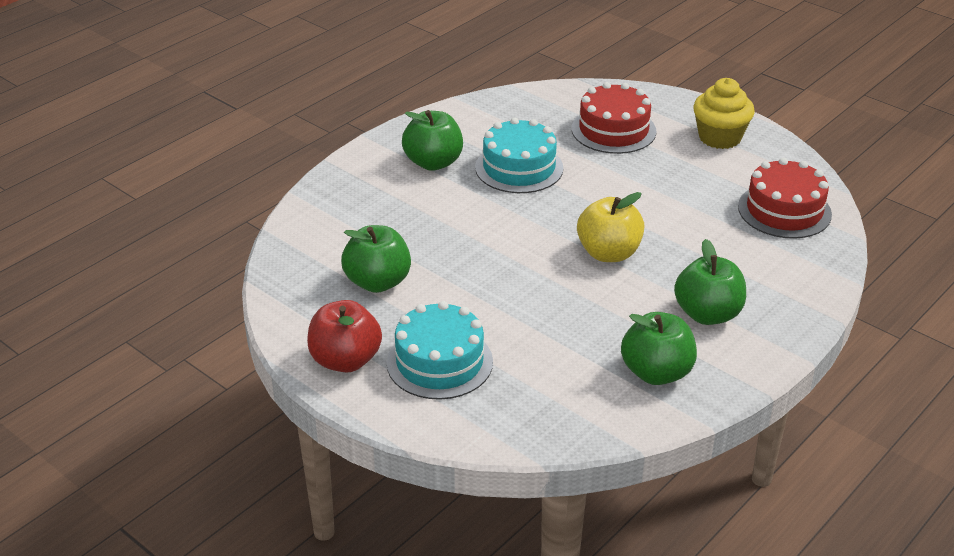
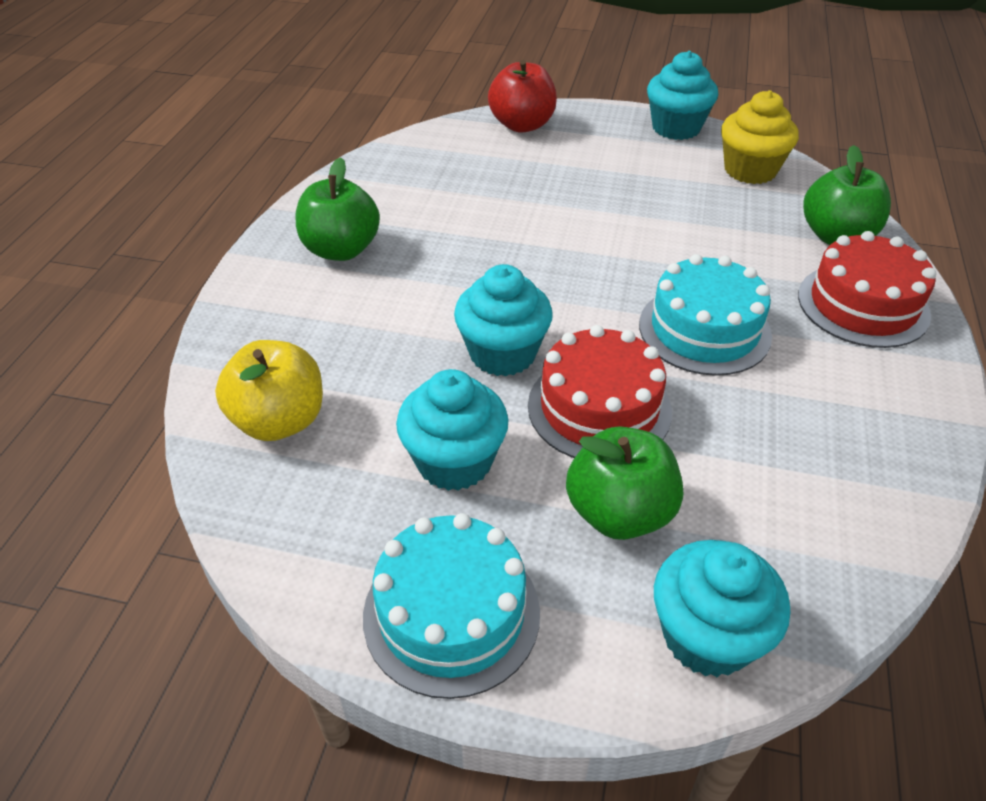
green apple: [341,225,411,293] [402,110,463,171] [621,312,697,385] [674,239,746,325] = 4 -> [296,157,380,261] [566,426,683,540] [803,145,891,245] = 3
turquoise cupcake: none = 0 -> [396,369,509,491] [454,264,553,376] [647,51,718,140] [654,540,790,677] = 4

